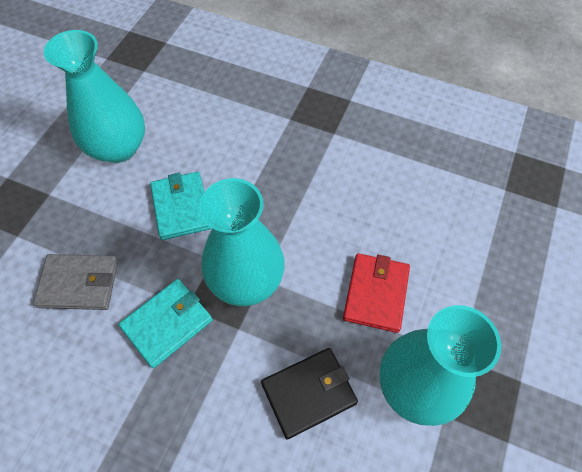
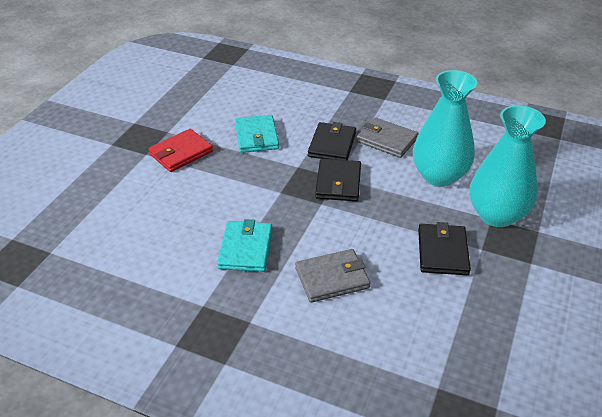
black wallet: [261,348,358,440] = 1 -> [308,122,356,160] [315,159,361,201] [418,222,471,275] = 3
grey wallet: [33,254,118,310] = 1 -> [295,249,370,303] [356,117,419,158] = 2
turquoise vase: [43,30,145,163] [199,178,285,306] [380,305,501,426] = 3 -> [413,70,477,187] [470,105,546,227] = 2

